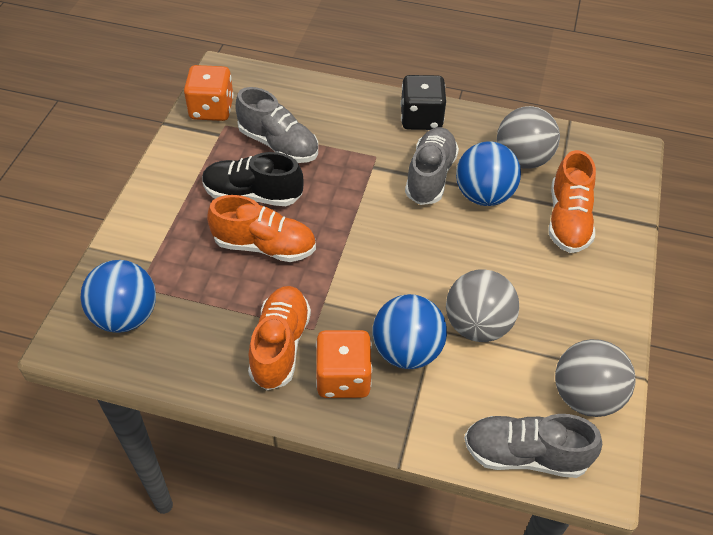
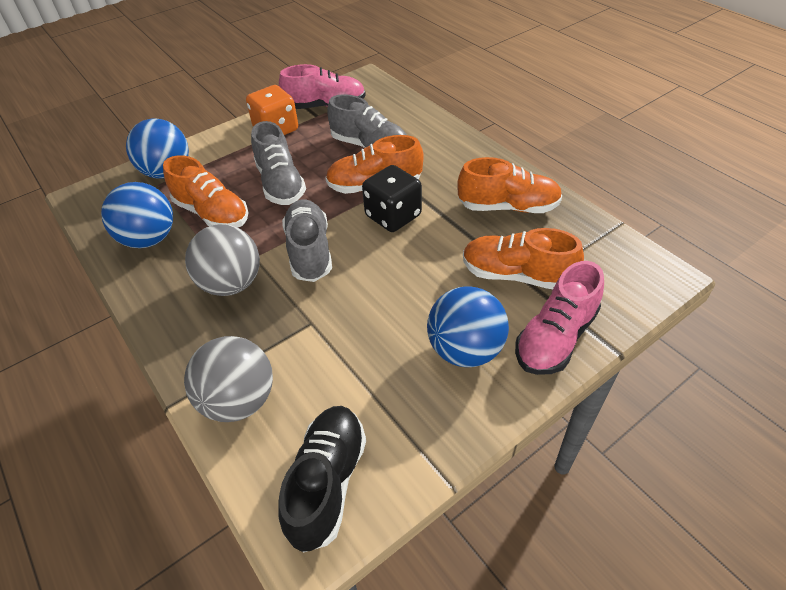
grey ball: [446,269,519,342] [497,106,560,169] [555,339,635,417] = 3 -> [184,336,273,422] [185,224,260,296] = 2
orange dice: [184,65,234,121] [316,330,372,398] = 2 -> [246,85,298,135] = 1
orange shoe: [207,195,316,262] [248,286,311,390] [549,150,596,253] = 3 -> [163,155,249,228] [325,135,424,194] [457,157,563,213] [463,228,584,289] = 4
pink shoe: none = 0 -> [279,64,366,109] [515,261,604,375] = 2

